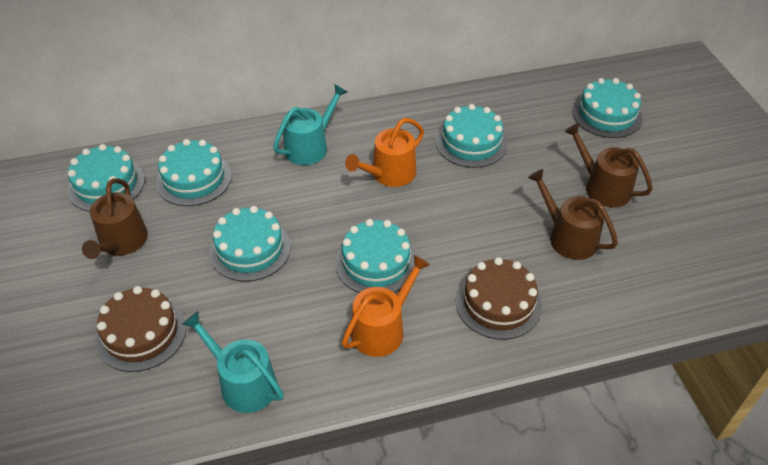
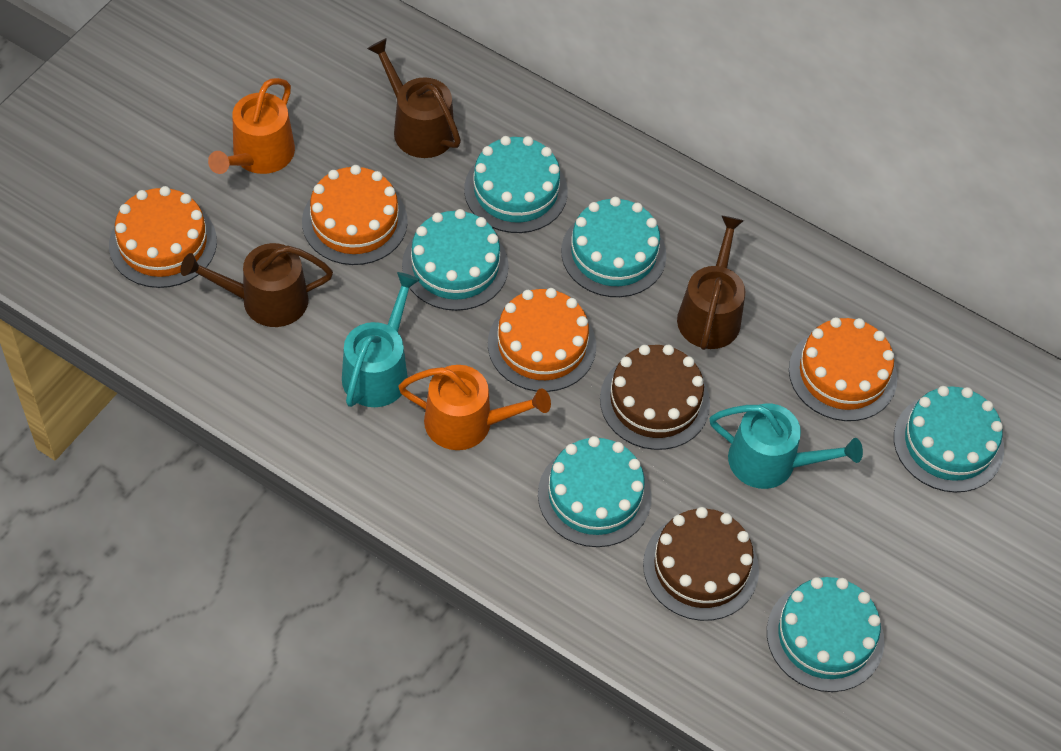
orange cake: none = 0 -> [109,186,217,288] [302,165,408,265] [488,288,596,392] [789,317,897,421] = 4

